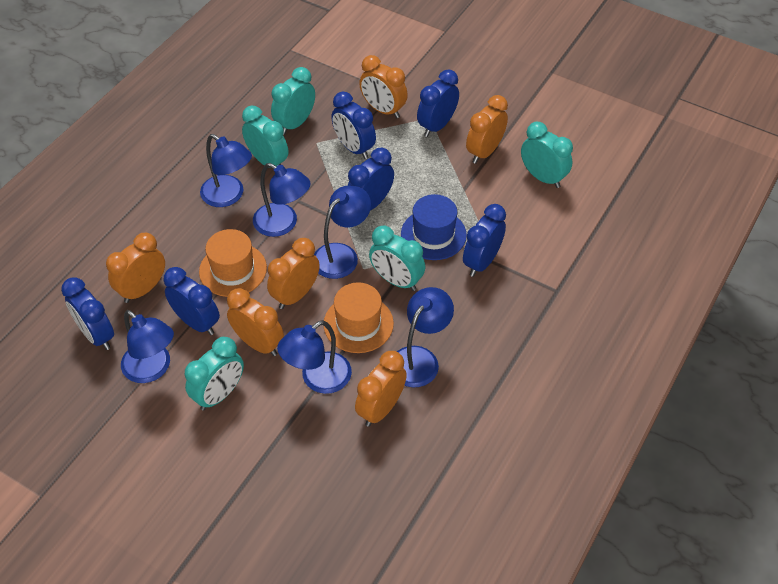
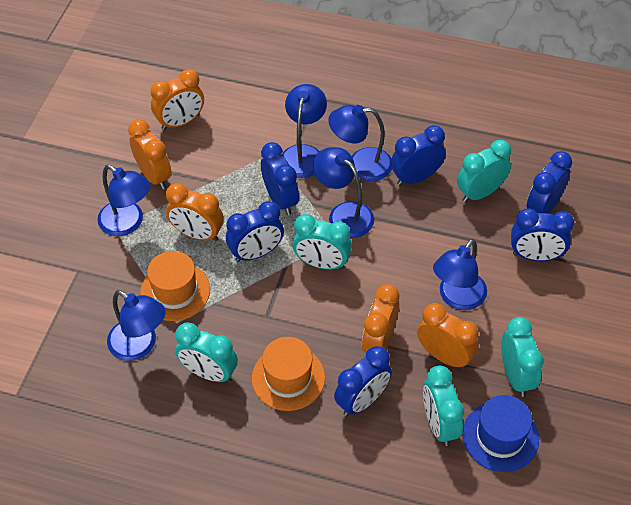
orange clock: [106,233,165,303] [227,288,284,356] [267,238,320,309] [355,351,407,427] [359,55,408,118] [466,95,508,164] = 6 -> [128,119,172,190] [150,69,204,130] [166,183,224,241] [362,284,399,353] [417,303,479,369] = 5

